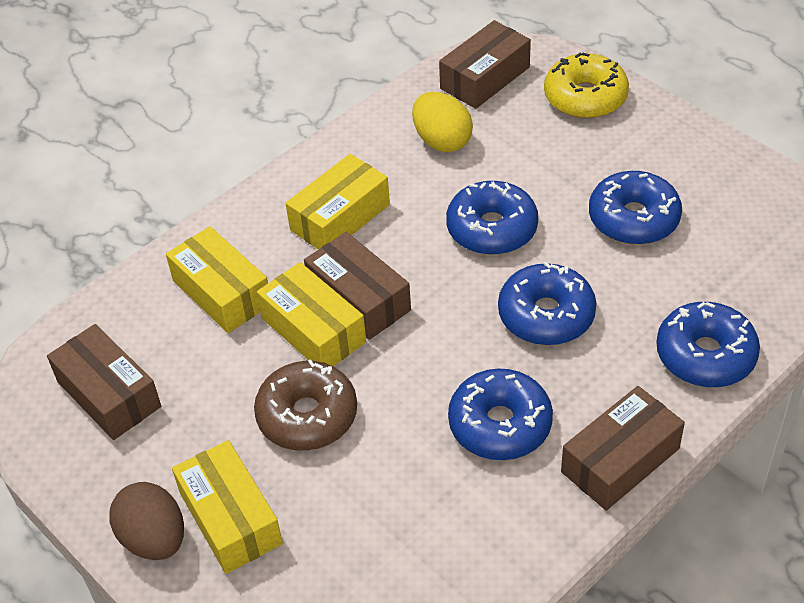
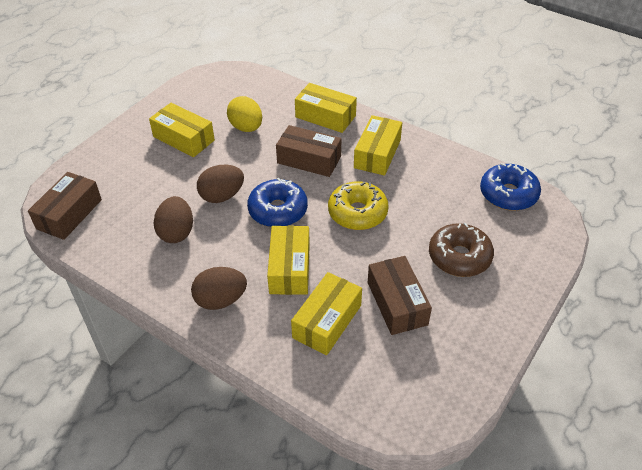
blue donut: [446,181,538,255] [448,369,553,460] [498,262,597,345] [589,171,682,245] [656,302,760,387] = 5 -> [247,178,308,227] [480,163,541,211] = 2
brown box: [47,324,161,440] [304,232,411,340] [439,20,531,109] [561,386,685,511] = 4 -> [28,172,102,240] [276,125,341,177] [368,256,432,335] = 3
brown egg: [110,482,184,560] = 1 -> [154,196,193,243] [191,267,247,310] [197,165,244,203] = 3
yellow box: [166,226,268,333] [172,440,283,574] [257,262,366,366] [286,154,390,250] = 4 -> [149,103,215,157] [267,226,310,295] [291,272,362,355] [295,83,357,133] [354,115,402,176] = 5

